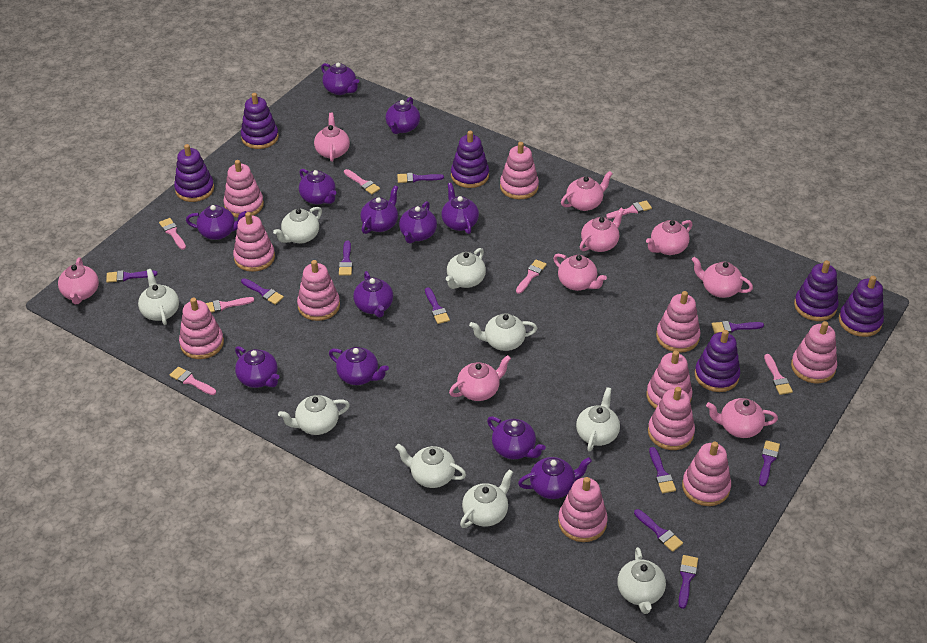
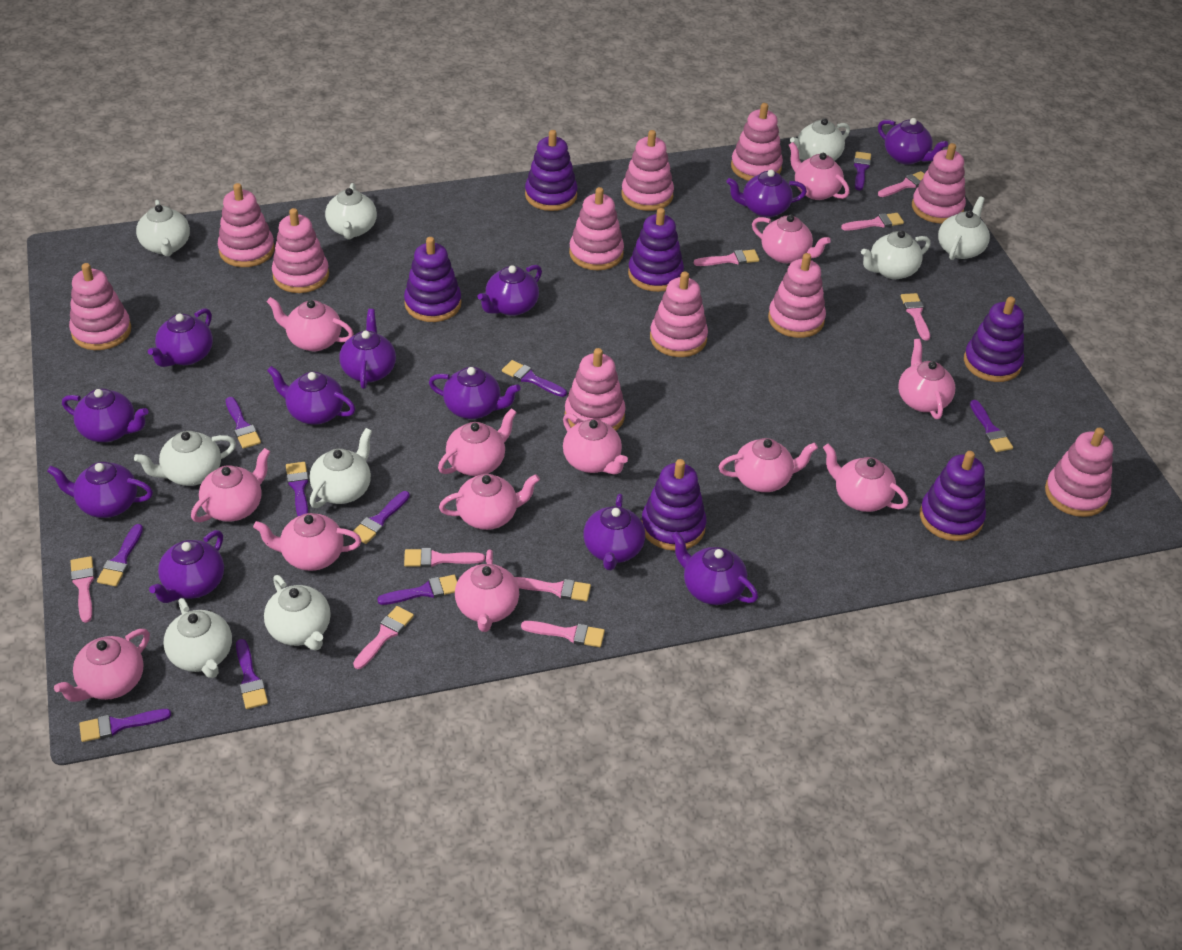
pink brush: [159,218,186,250] [170,367,216,395] [206,297,254,313] [344,169,380,194] [516,260,547,294] [606,200,652,219] [764,354,793,395] = 7 -> [71,556,95,623] [353,606,414,669] [404,548,485,567] [514,577,591,601] [521,621,605,647] [694,249,759,266] [841,213,904,231] [878,171,924,197] [901,293,930,341] = 9
pink teapot: [58,257,99,304] [314,113,350,162] [449,355,511,401] [553,254,607,291] [561,171,613,211] [580,208,624,252] [646,220,693,255] [691,257,753,298] [706,398,778,438] = 9 -> [54,629,150,702] [191,448,270,522] [253,513,361,571] [267,297,354,351] [438,408,517,476] [439,474,540,530] [455,549,519,632] [563,413,628,475] [719,438,818,492] [752,215,831,263] [789,142,850,200] [823,444,909,512] [898,339,955,419] = 13

